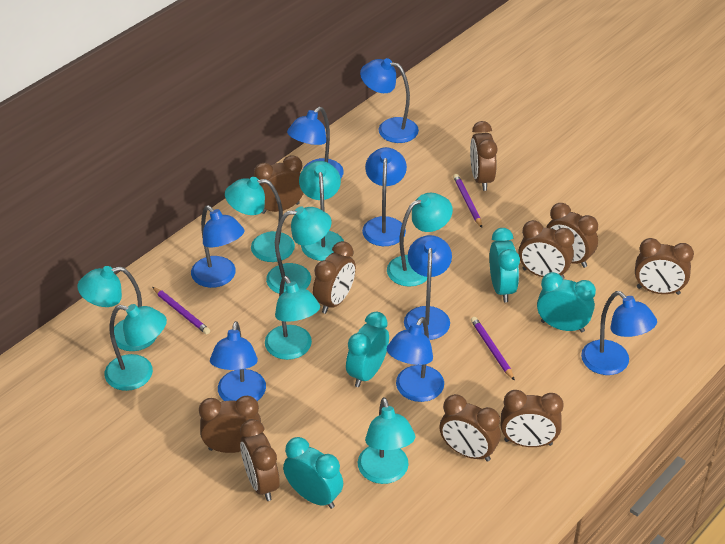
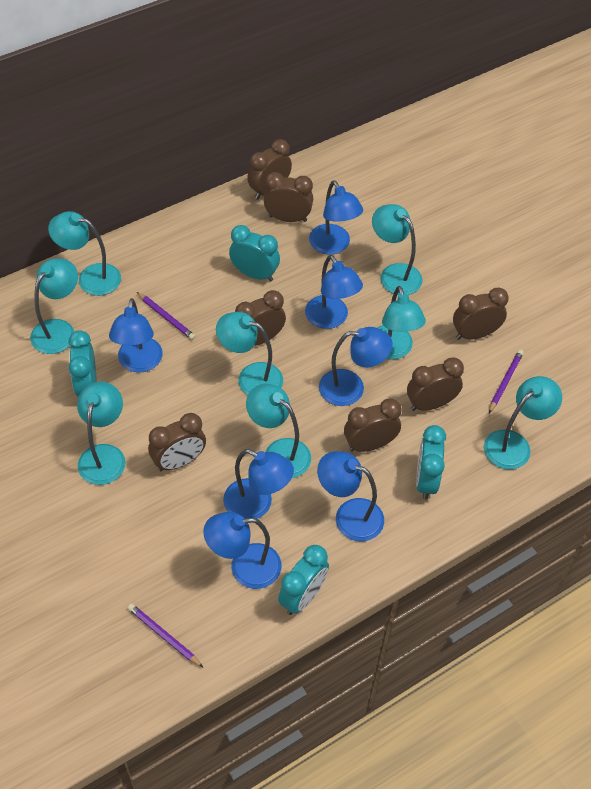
blue lamp: [191,205,245,288] [210,321,266,401] [287,107,344,178] [360,58,419,143] [362,147,407,246] [387,317,444,402] [404,235,452,340] [581,291,657,375] = 8 -> [109,298,163,373] [204,512,281,589] [223,449,294,519] [305,255,363,329] [309,180,363,255] [317,451,384,541] [319,327,393,406] = 7
brown clock: [199,396,261,453] [240,419,280,501] [254,155,304,214] [313,241,356,314] [439,394,501,462] [470,121,497,191] [501,390,564,447] [518,220,575,279] [546,203,598,268] [635,238,694,295] = 10 -> [148,413,206,471] [235,290,286,346] [247,139,292,200] [264,172,313,222] [344,398,401,452] [407,357,464,411] [453,288,509,340] = 7

